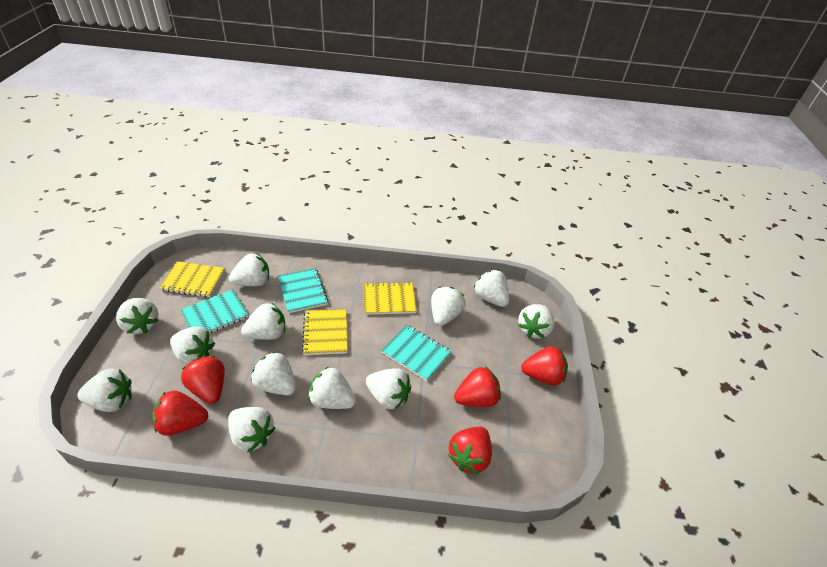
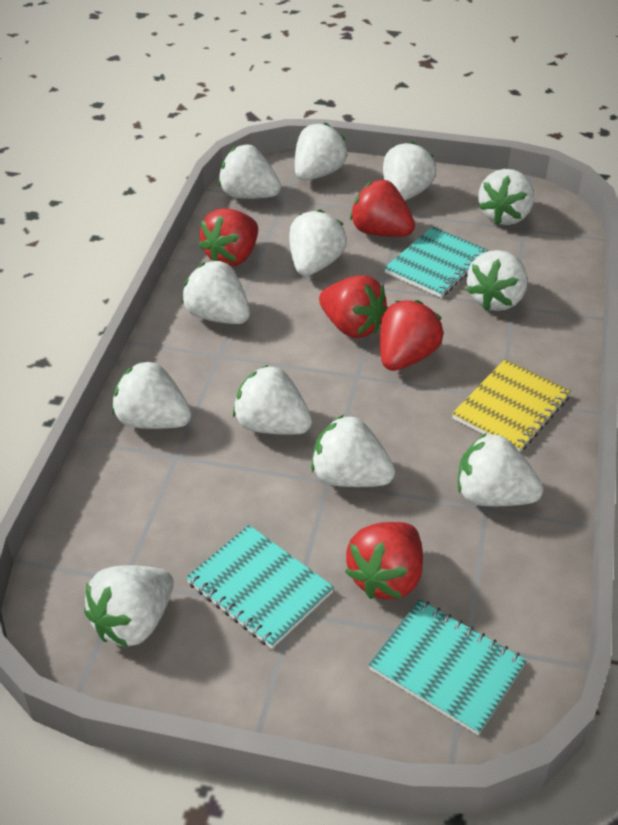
yellow notebook: [159,261,225,297] [302,309,347,355] [363,282,417,315] = 3 -> [452,359,571,452] = 1

